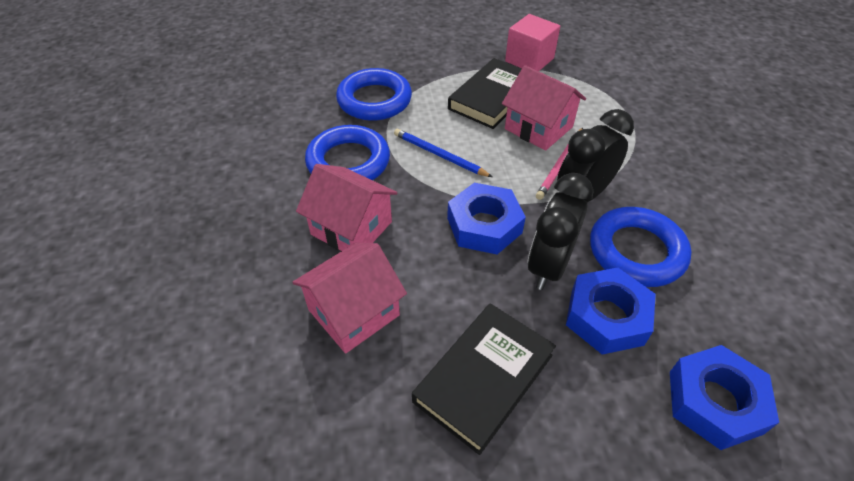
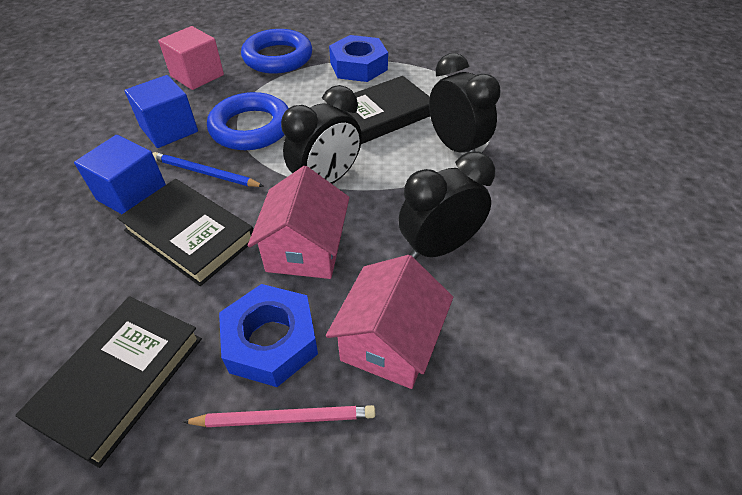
black book: [412,303,556,455] [448,58,522,129] = 2 -> [15,296,202,468] [117,179,253,286] [327,76,430,144] = 3
black clock: [528,173,594,290] [557,109,634,202] = 2 -> [281,85,362,184] [398,151,495,259] [429,53,500,153] = 3
blue cube: none = 0 -> [74,135,166,214] [124,75,198,148] = 2
blue nut: [447,183,526,254] [566,267,656,355] [670,345,779,450] = 3 -> [219,284,318,387] [329,35,388,82] = 2
blue ring: [305,125,390,180] [336,68,412,121] [590,207,692,287] = 3 -> [207,92,288,150] [241,29,312,74] = 2
pink house: [292,243,407,353] [296,164,397,251] [502,65,586,151] = 3 -> [248,166,350,279] [326,255,453,389] = 2

